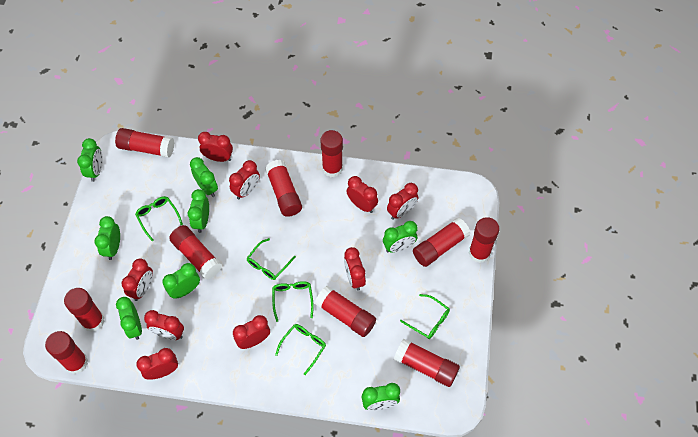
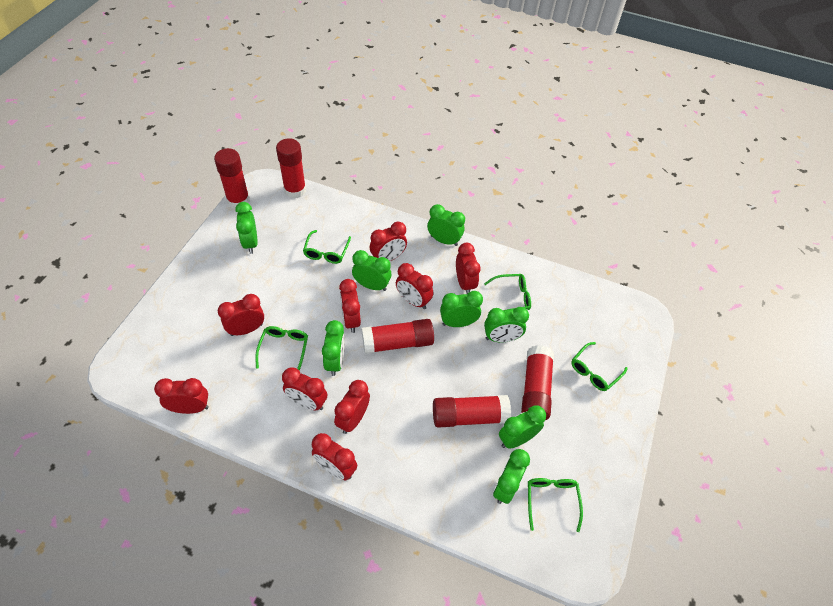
red glue stick: [45,331,88,374] [64,288,105,332] [115,128,174,158] [169,225,222,280] [265,160,302,217] [315,286,376,337] [320,130,343,178] [394,339,460,387] [413,218,471,267] [469,217,499,263] = 10 -> [214,148,250,208] [276,138,306,198] [362,319,434,354] [433,395,511,428] [521,345,554,420] = 5

